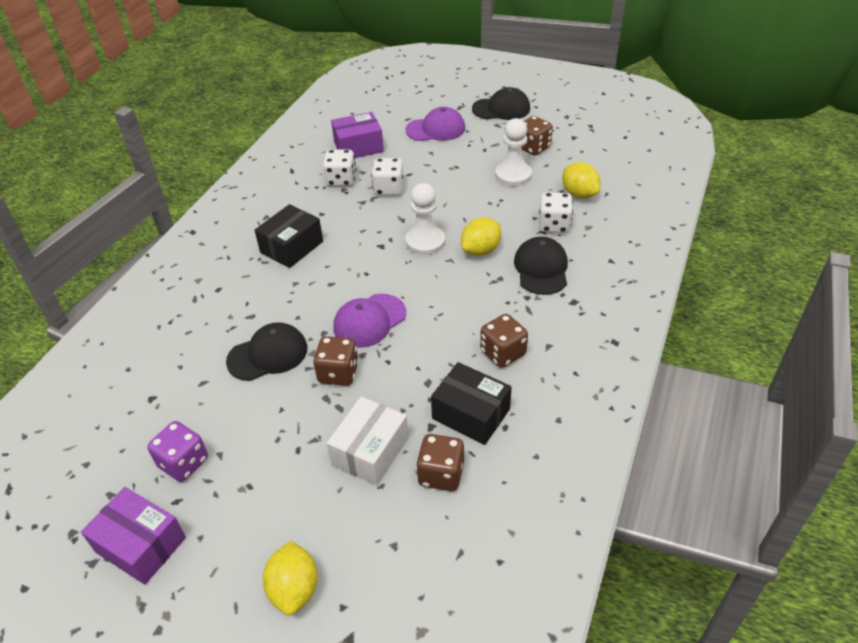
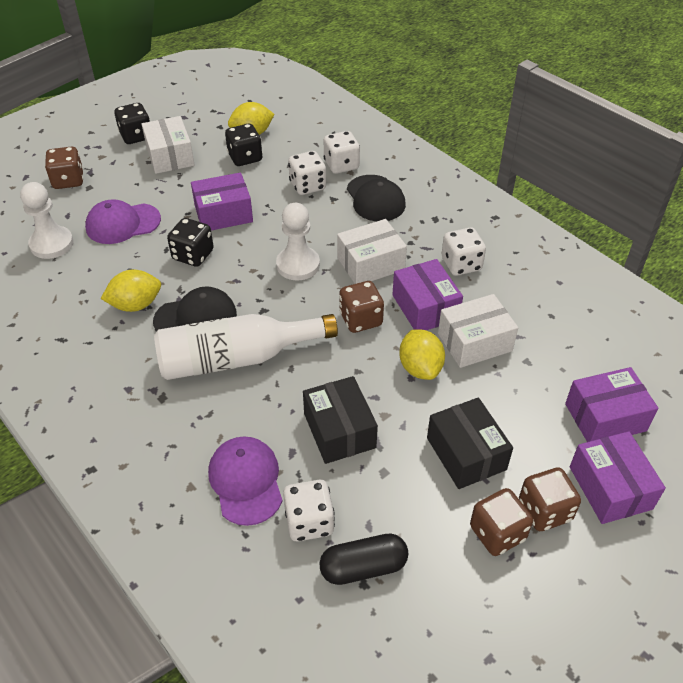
black cap: [226,322,307,381] [472,87,530,120] [514,237,568,295] = 3 -> [153,286,237,332] [347,175,406,222] = 2
black capsule: none = 0 -> [319,534,408,585] = 1
black dice: none = 0 -> [114,103,150,144] [167,218,214,267] [225,124,263,166] = 3
purple box: [81,487,186,585] [331,112,384,158] = 2 -> [191,172,253,231] [392,259,463,330] [565,367,659,442] [570,431,666,524] = 4
purple dice: [147,421,208,482] = 1 -> none = 0
white bottle: none = 0 -> [154,314,338,380] = 1
white box: [327,396,409,485] = 1 -> [142,116,195,174] [337,219,407,284] [438,294,518,368] = 3
white dice: [323,149,356,186] [371,158,404,196] [539,192,573,233] = 3 -> [283,480,335,541] [288,151,326,195] [324,131,360,174] [442,228,486,276] = 4

